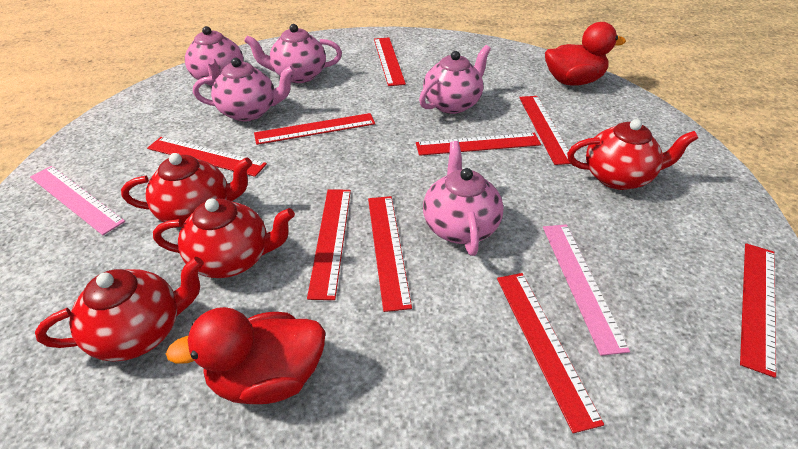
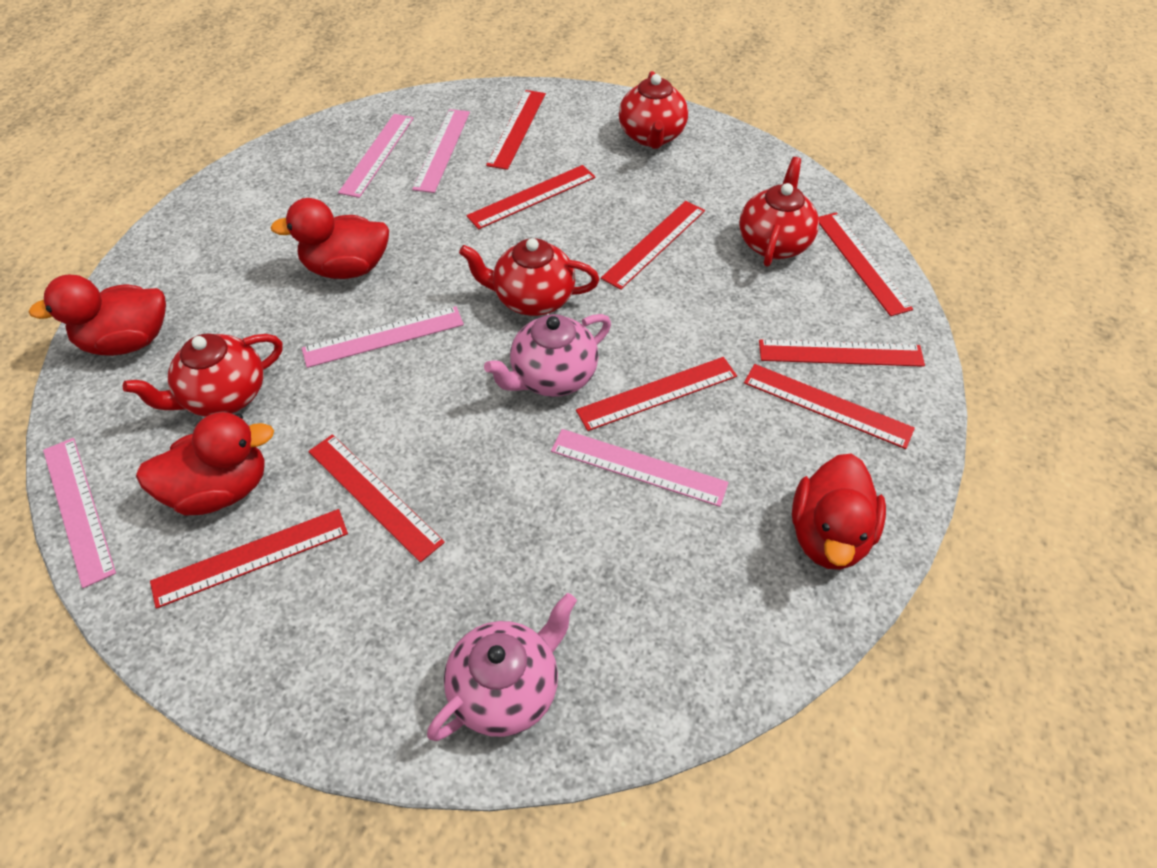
pink ruler: [30,166,125,235] [543,224,630,356] = 2 -> [43,438,116,588] [302,306,464,368] [338,114,414,198] [412,109,470,193] [551,429,729,507] = 5
pink teapot: [185,26,243,86] [193,58,295,121] [244,24,342,83] [419,45,491,114] [423,141,504,256] = 5 -> [427,593,577,741] [484,314,611,397] = 2
red duck: [166,307,325,404] [545,22,626,86] = 2 -> [29,275,166,356] [136,412,274,516] [270,198,389,279] [792,454,886,570] = 4

